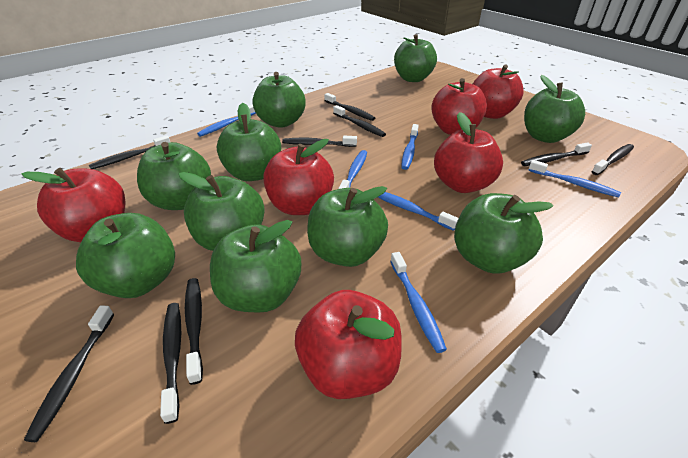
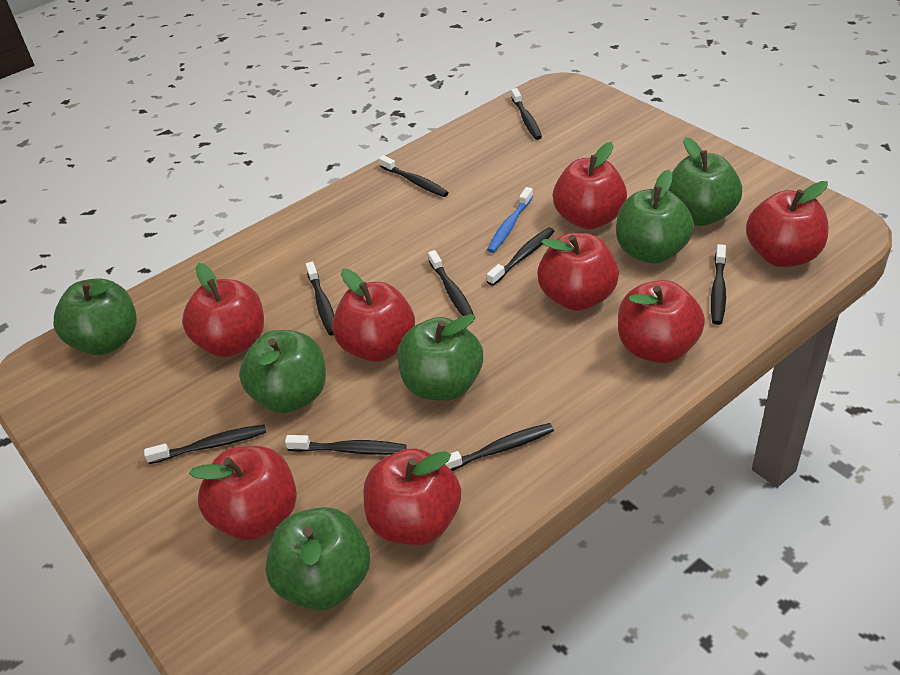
blue toothbrush: [197,104,256,137] [338,150,367,189] [378,192,459,231] [390,252,447,353] [401,124,419,170] [528,160,621,198] = 6 -> [487,187,533,253] = 1
green apple: [76,213,175,298] [137,142,211,210] [179,172,265,251] [210,220,301,313] [217,103,281,181] [253,72,305,128] [307,186,388,267] [394,34,437,82] [454,193,553,274] [524,75,585,143] = 10 -> [54,278,137,355] [239,330,326,413] [266,507,370,611] [398,314,483,401] [616,170,694,263] [669,137,742,226] = 6
red apple: [21,168,126,242] [263,139,334,215] [295,290,402,399] [431,78,487,135] [434,112,503,193] [473,64,524,119] = 6 -> [182,263,264,357] [189,446,297,540] [332,269,415,362] [363,448,461,545] [537,233,619,311] [553,142,627,230] [618,280,705,363] [746,181,828,267] = 8

